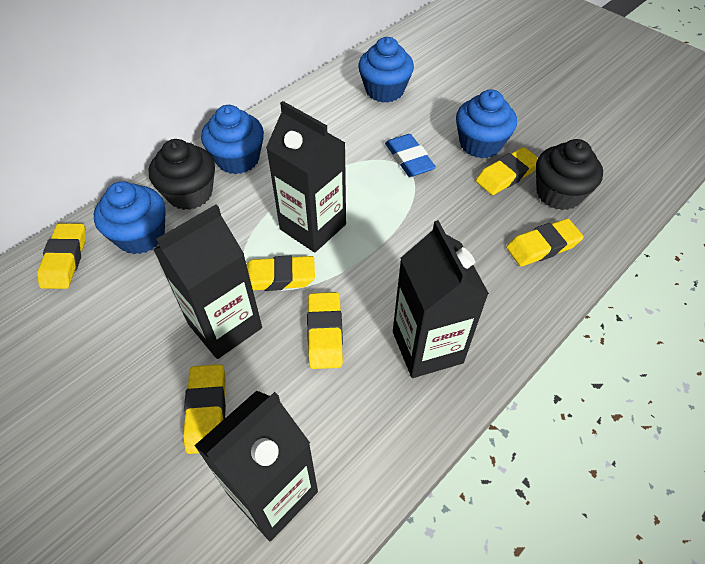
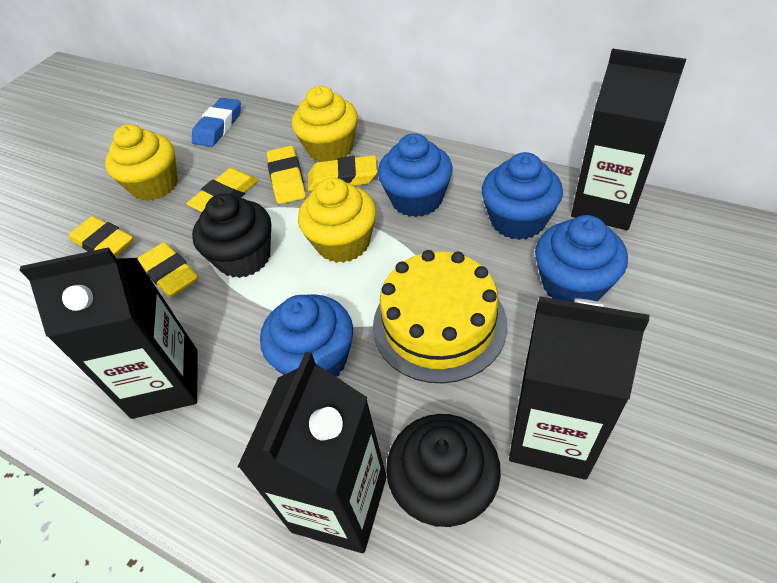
yellow cake: none = 0 -> [373,250,507,383] = 1
yellow cupcake: none = 0 -> [105,124,178,201] [292,86,358,162] [298,177,376,263] = 3
yellow eraser: [37,223,86,289] [183,364,226,454] [246,255,315,291] [307,292,343,369] [476,147,538,195] [506,219,584,267] = 6 -> [69,216,133,257] [138,242,198,297] [186,168,259,212] [267,146,306,204] [308,155,378,191] = 5

